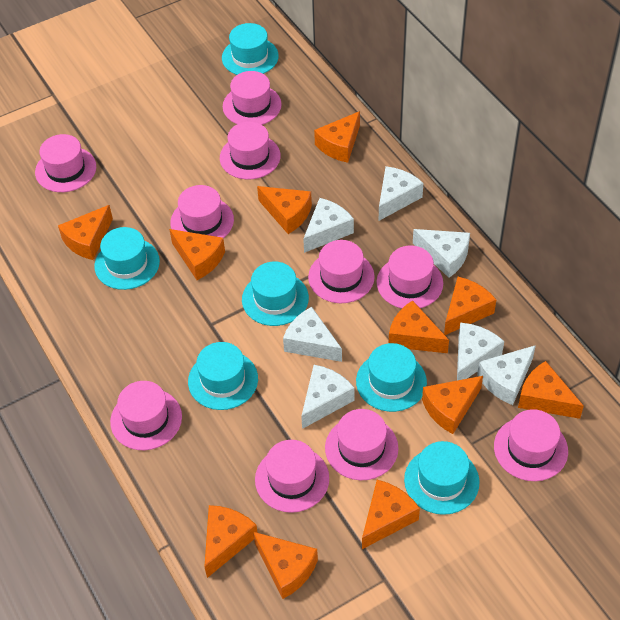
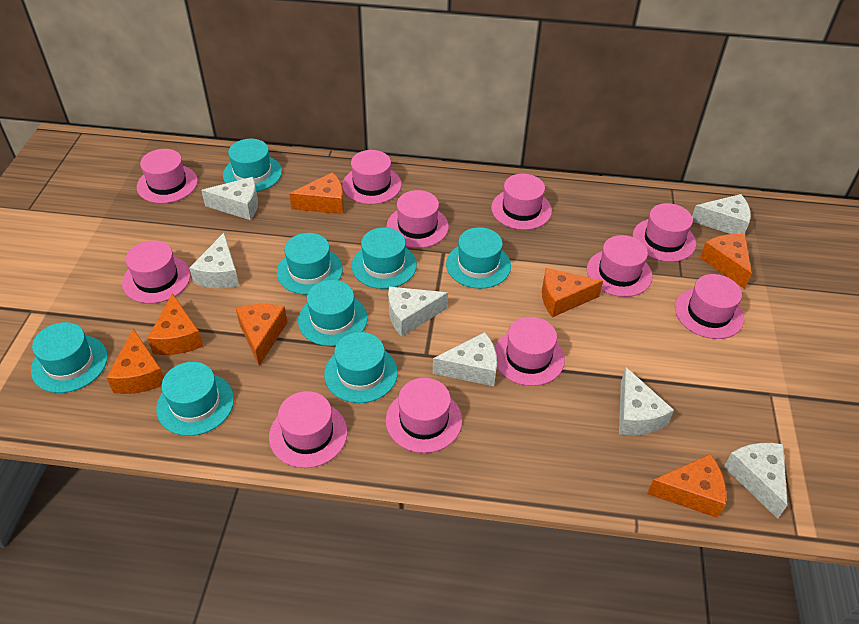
orange cheese: [58,205,113,260] [169,229,225,280] [204,505,258,578] [253,532,318,599] [257,186,312,234] [314,111,360,163] [362,480,420,549] [389,300,449,353] [422,376,483,434] [444,277,496,335] [518,361,584,419] = 11 -> [106,329,164,394] [147,293,203,355] [236,304,287,366] [289,172,344,214] [542,268,603,317] [647,454,727,518] [700,234,752,289] = 7
pink hat: [35,134,96,192] [110,381,182,450] [170,185,234,238] [220,121,281,179] [223,71,282,125] [255,440,329,513] [308,240,375,303] [325,409,398,480] [377,245,443,308] [494,409,568,481] = 10 -> [122,241,191,304] [137,149,198,204] [269,391,348,468] [342,150,401,204] [386,378,462,453] [387,190,449,248] [491,174,552,230] [495,317,565,386] [587,235,653,297] [632,203,696,262] [675,274,745,339] = 11
turquoise hat: [94,227,160,290] [188,342,258,410] [222,23,279,75] [242,262,309,326] [356,343,427,412] [404,441,479,515] = 6 -> [31,322,108,393] [156,362,234,436] [223,139,282,192] [277,233,343,295] [298,280,368,346] [324,332,398,403] [352,227,417,289] [446,227,511,289] = 8

